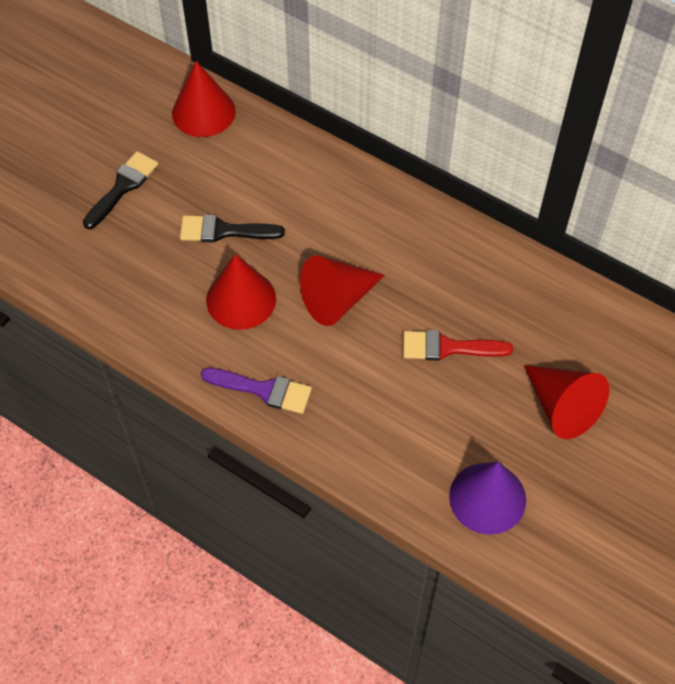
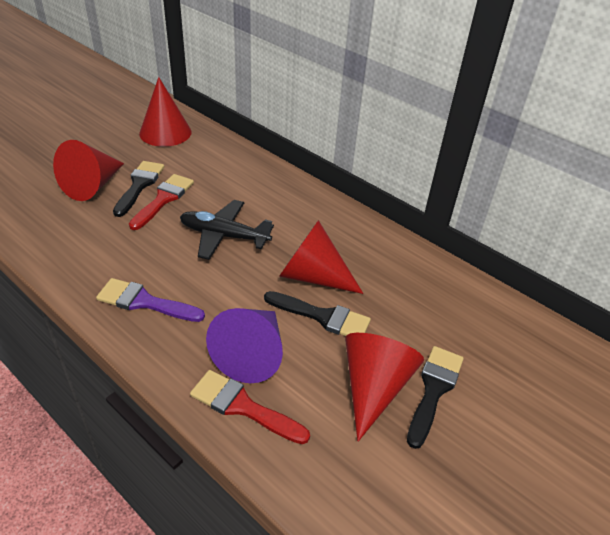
black brush: [83,151,158,229] [180,215,285,243] = 2 -> [113,161,164,217] [264,291,371,336] [407,346,464,449] = 3
black plane: none = 0 -> [180,200,274,260] = 1
red brush: [403,330,513,361] = 1 -> [129,174,194,230] [190,370,310,444] = 2

